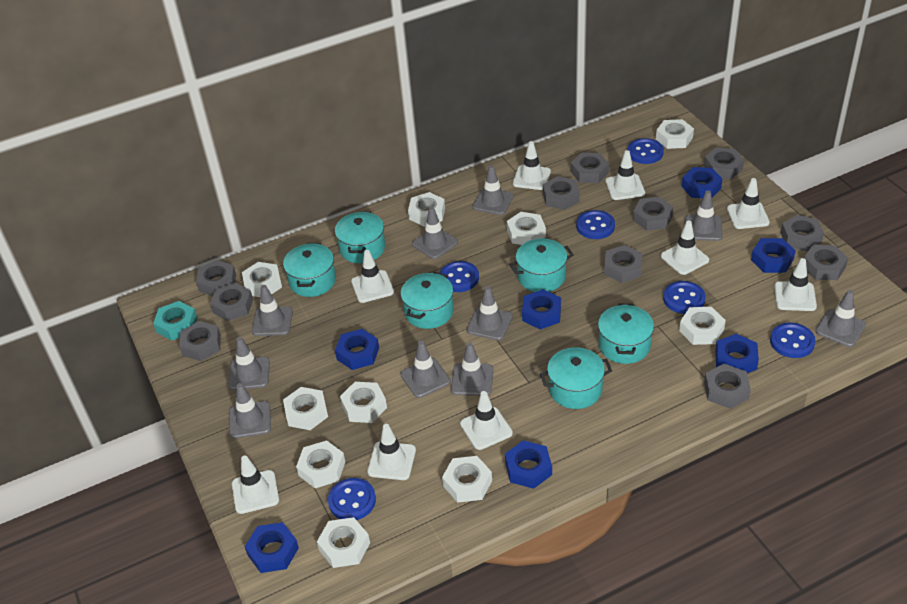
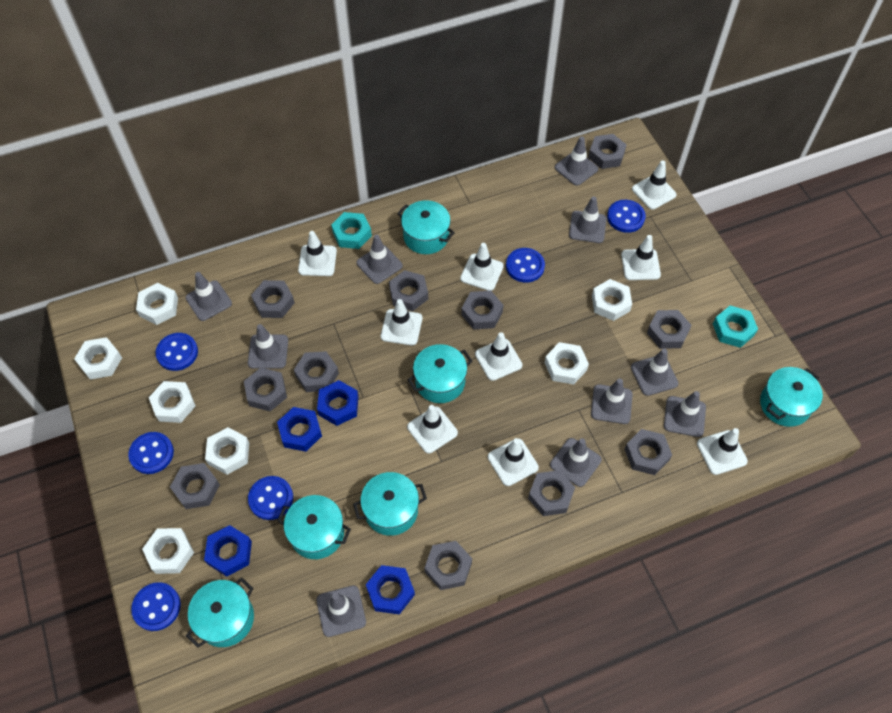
blue nut: [245,522,299,573] [335,329,379,370] [505,440,552,489] [522,289,561,330] [682,167,722,198] [715,334,759,373] [751,238,796,273] = 7 -> [204,525,252,577] [277,407,322,452] [317,380,358,426] [366,565,415,615] = 4
turquoise nut: [153,301,197,340] = 1 -> [331,212,372,249] [713,305,758,348] = 2
white nut: [242,262,282,297] [283,387,328,430] [296,441,345,488] [317,517,370,568] [340,382,387,423] [408,192,445,227] [442,456,492,503] [507,212,546,245] [656,119,694,149] [679,307,726,345] = 10 -> [74,337,122,380] [136,283,178,325] [142,528,194,574] [149,381,196,423] [205,427,249,475] [545,342,589,385] [592,279,632,321] = 7

